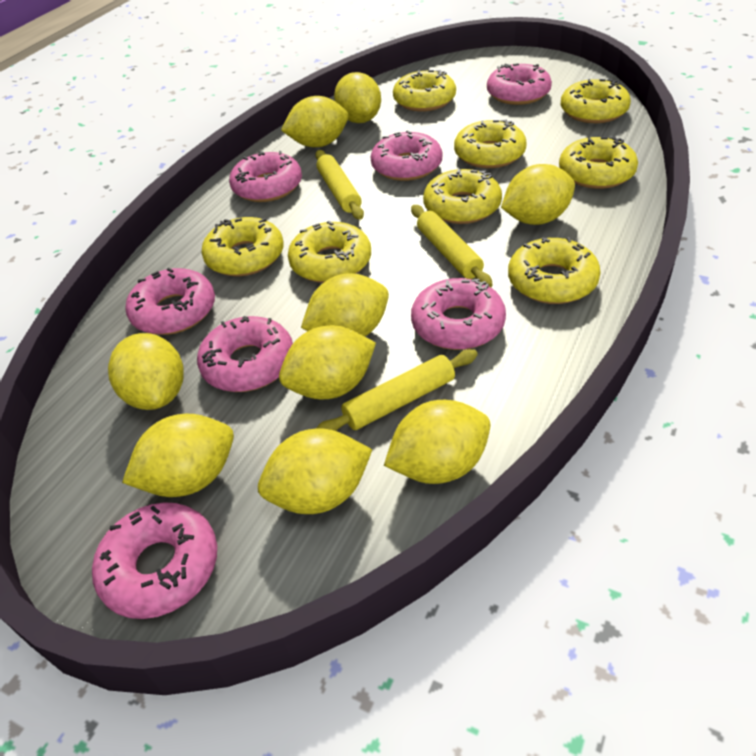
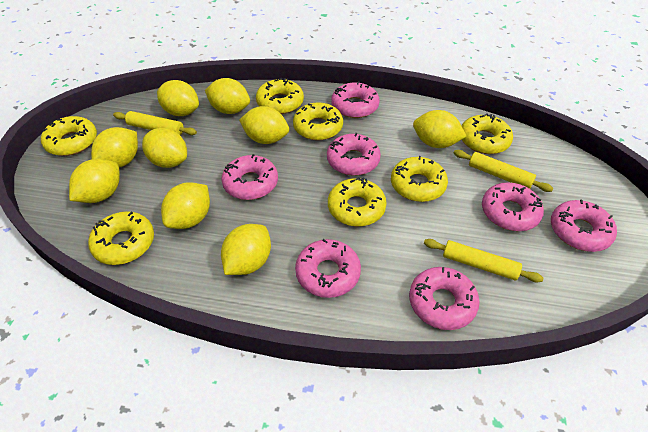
yellow donut: [201,217,284,276] [288,221,371,283] [393,70,456,112] [423,169,502,224] [454,120,527,168] [508,237,601,304] [559,137,638,189] [561,79,631,123] = 8 -> [41,116,97,156] [88,211,154,265] [256,78,304,114] [293,102,343,141] [328,177,387,226] [391,156,448,202] [462,113,513,154] = 7

